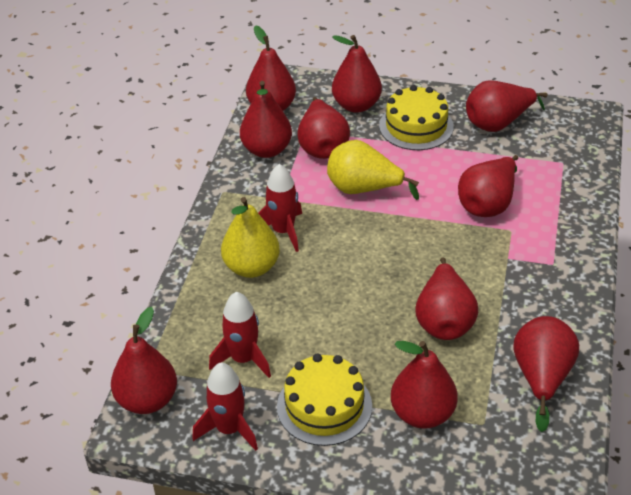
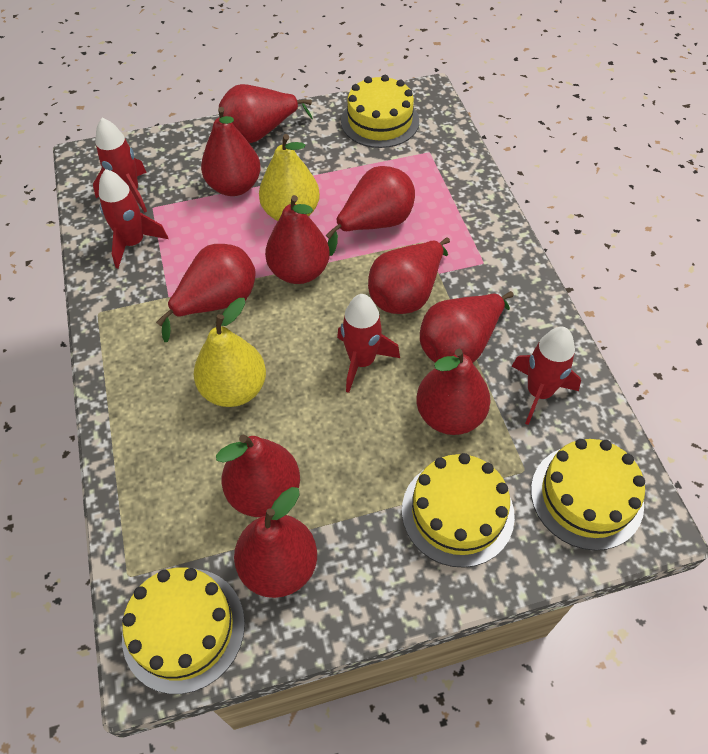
red rocket: [192,363,258,451] [209,292,271,378] [258,164,302,252] = 3 -> [93,118,147,212] [99,169,168,269] [337,294,400,393] [511,327,581,425] = 4
yellow cake: [277,354,372,446] [379,85,454,150] = 2 -> [122,567,245,694] [341,75,419,148] [402,453,515,568] [531,439,645,551] = 4

